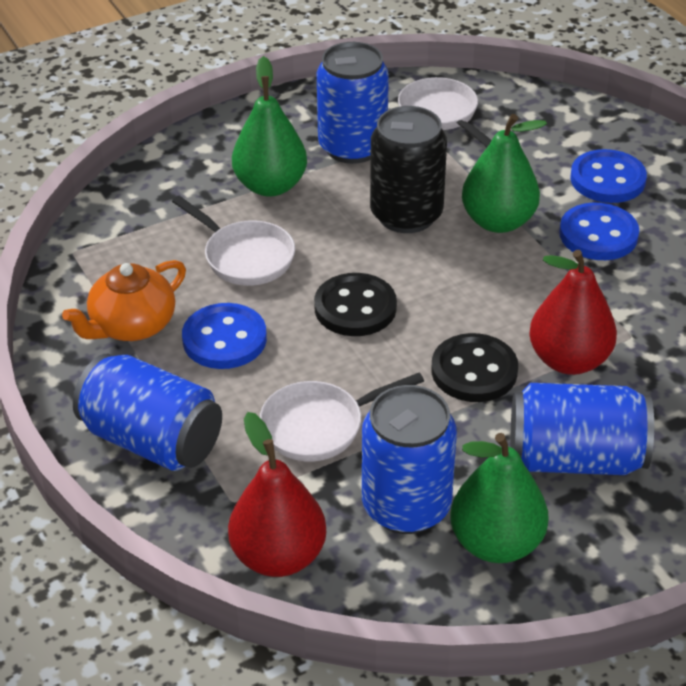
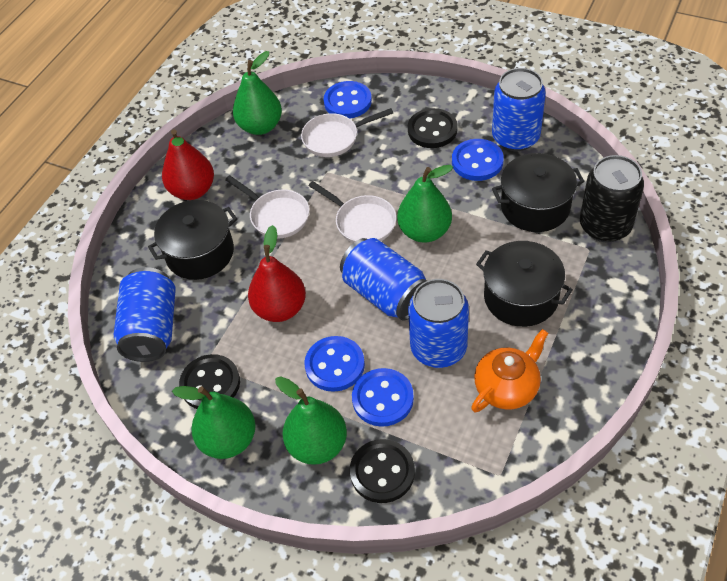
black button: [314,273,397,336] [431,333,518,402] = 2 -> [179,354,240,409] [350,439,415,503] [408,108,458,148] = 3
black pot: none = 0 -> [148,200,237,280] [476,241,573,327] [492,153,585,232] = 3
blue button: [182,303,267,369] [559,203,639,260] [570,149,647,203] = 3 -> [304,336,365,392] [323,81,372,119] [352,368,414,427] [452,139,504,181] = 4
green pear: [232,56,307,197] [451,433,549,563] [462,114,547,233] = 3 -> [172,386,256,459] [233,51,282,135] [275,376,347,465] [397,165,453,243] = 4

